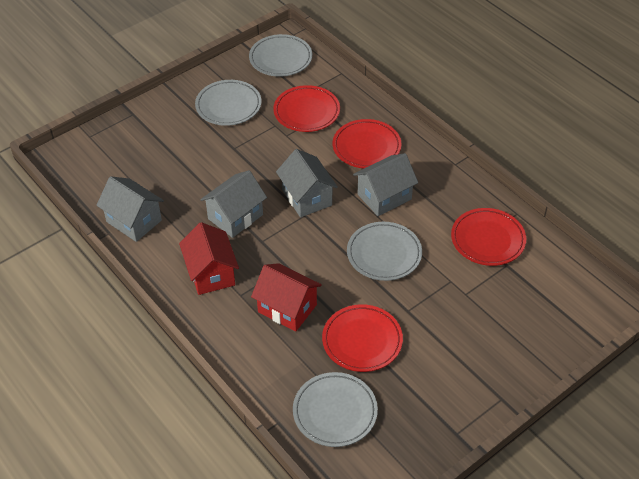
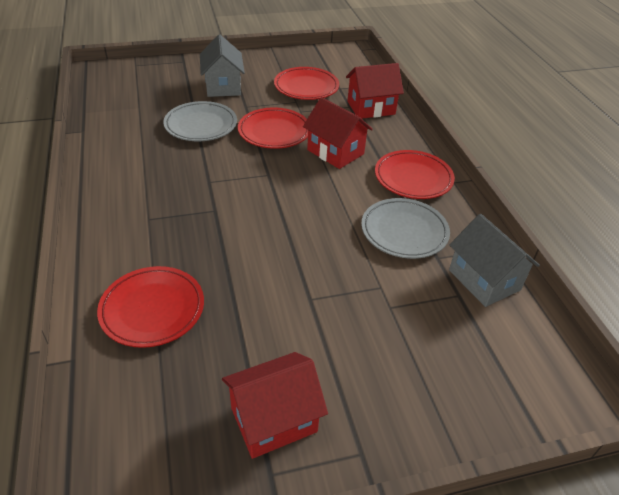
grey house: [96,176,164,242] [200,170,267,238] [276,149,338,218] [353,153,418,216] = 4 -> [200,35,245,97] [449,214,540,307] = 2
grey plate: [195,80,262,126] [249,34,312,77] [293,372,378,447] [347,222,422,281] = 4 -> [163,101,237,141] [361,198,450,259] = 2
red house: [179,222,239,295] [251,263,322,332] = 2 -> [222,352,328,459] [303,97,373,169] [346,63,404,119] = 3

